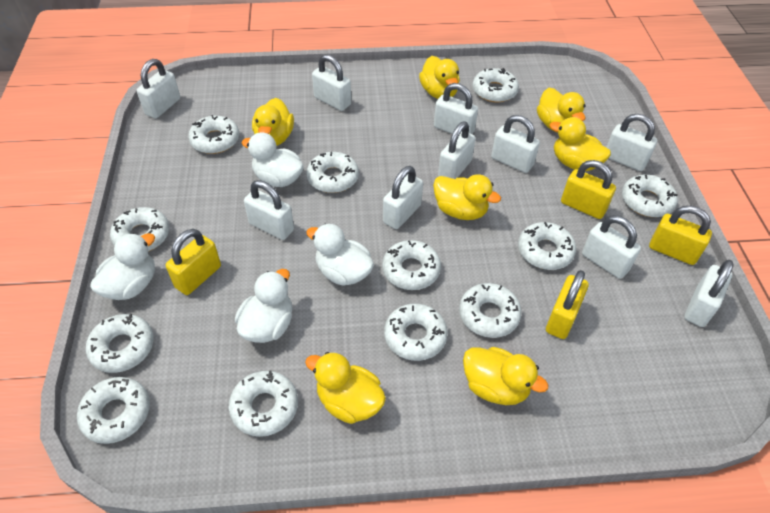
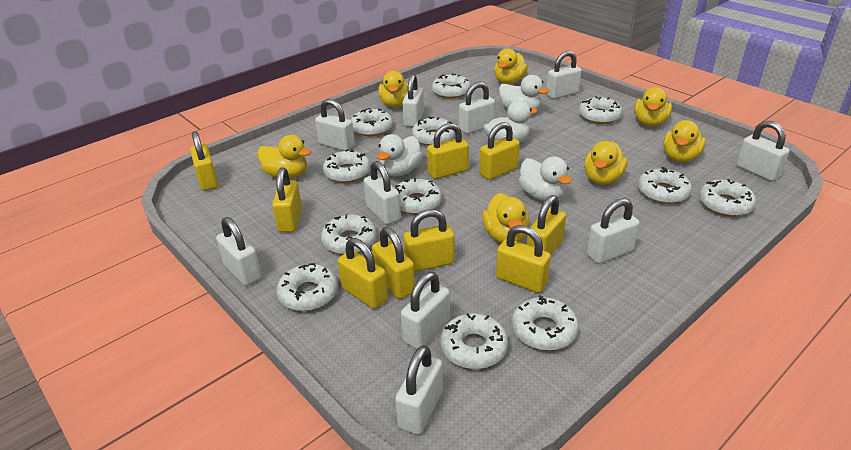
yellow padlock: [166,229,221,295] [546,270,589,339] [561,160,616,219] [649,206,712,265] = 4 -> [190,131,218,191] [272,168,302,232] [338,238,388,309] [372,227,415,299] [403,209,454,272] [427,123,469,179] [479,122,520,180] [496,225,551,293] [527,195,566,255] = 9

